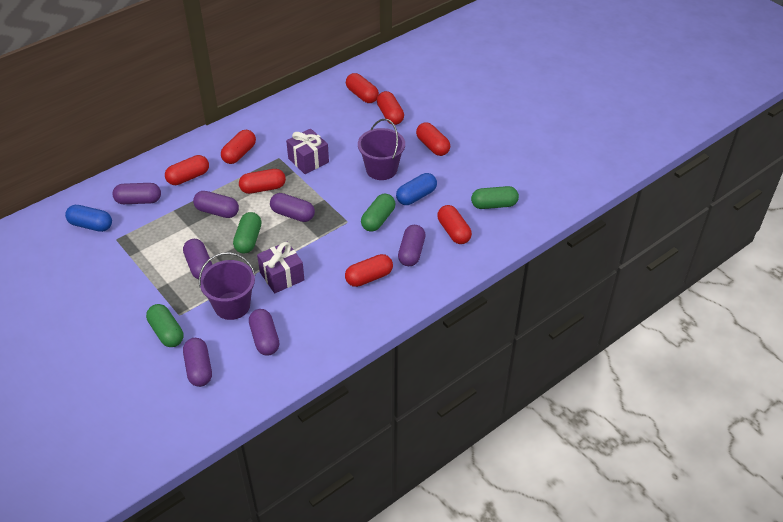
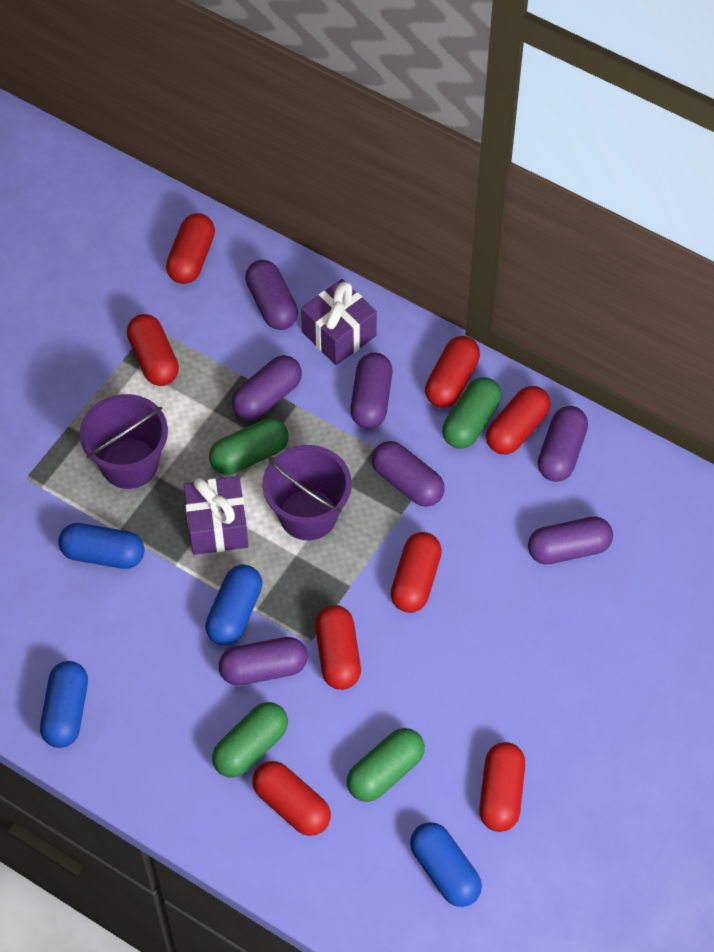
blue capsule: [65,205,112,232] [396,173,437,205] = 2 -> [40,661,88,748] [58,523,144,569] [205,565,262,645] [410,822,482,907] = 4

